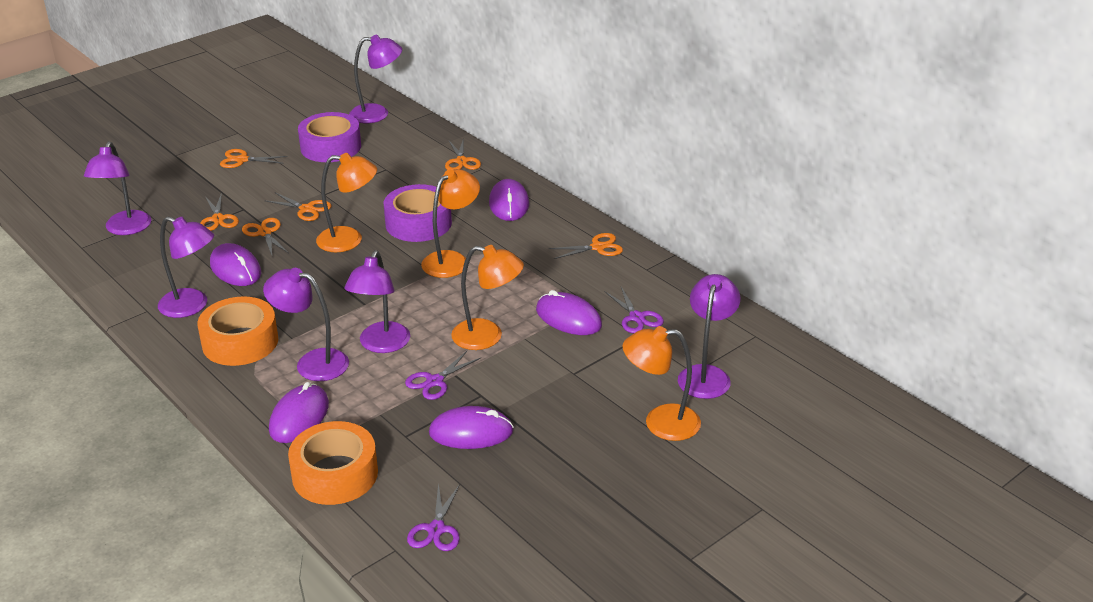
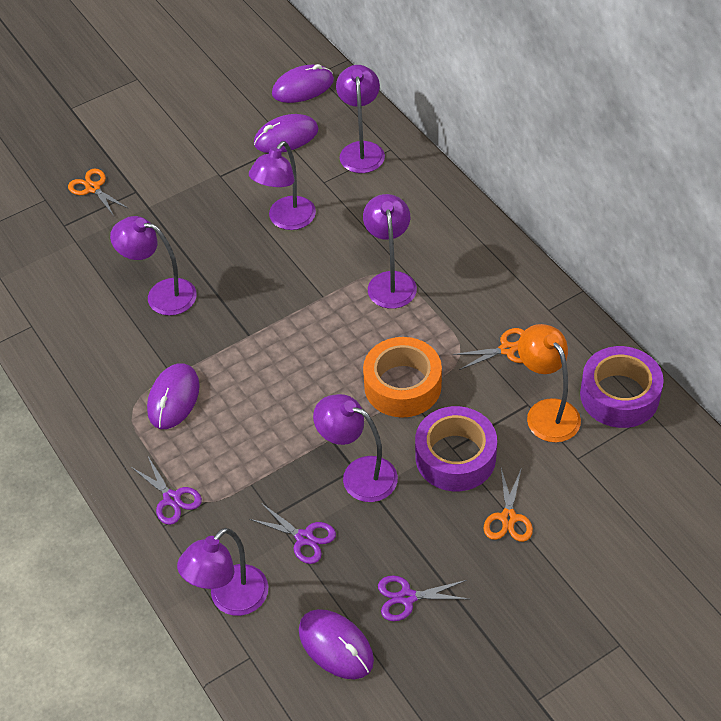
orange lamp: [316,153,377,252] [421,169,480,278] [451,245,524,350] [623,326,701,441] = 4 -> [518,324,581,443] = 1
orange scissors: [200,193,239,231] [220,149,287,168] [242,218,289,255] [264,192,332,221] [445,138,481,170] [549,233,623,259] = 6 -> [68,169,129,216] [453,328,524,370] [484,468,533,542] = 3
orange tape: [197,297,278,366] [288,421,378,505] = 2 -> [363,337,442,417] = 1
purple mouse: [210,243,261,286] [269,382,329,443] [429,406,514,449] [489,179,529,221] [536,290,602,335] = 5 -> [147,363,200,429] [254,114,319,153] [272,64,334,103] [299,609,374,679] = 4

